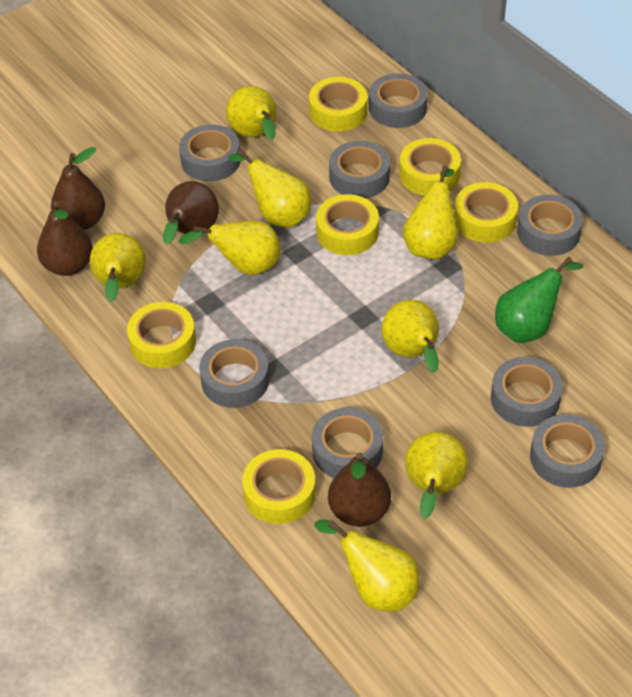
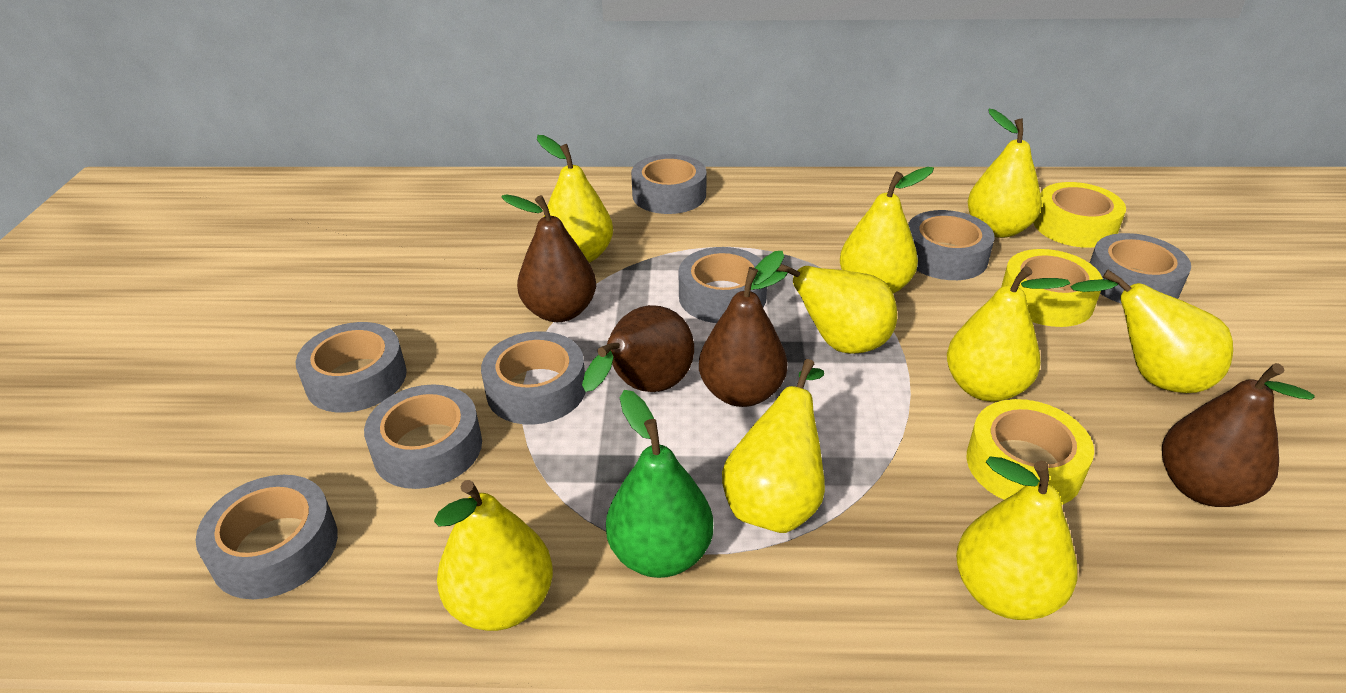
yellow pear: [90,233,146,302] [178,221,281,275] [226,86,277,140] [228,149,311,228] [315,520,420,612] [381,299,439,373] [403,166,458,260] [405,432,468,519] = 8 -> [434,480,553,631] [537,135,613,263] [722,359,825,533] [751,264,897,354] [840,167,934,293] [947,266,1070,402] [956,457,1078,620] [968,109,1042,238] [1071,270,1233,393] = 9
yellow tape: [127,302,196,368] [242,449,316,524] [309,77,367,131] [316,194,379,255] [399,138,461,196] [454,182,518,242] = 6 -> [967,399,1094,505] [1001,249,1103,327] [1034,182,1126,248] = 3

